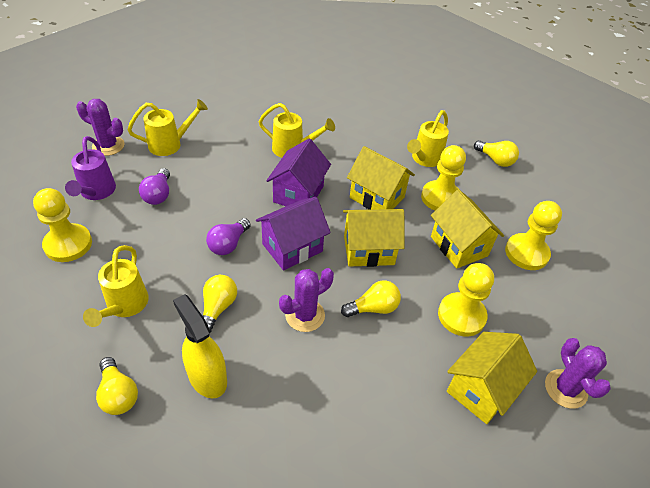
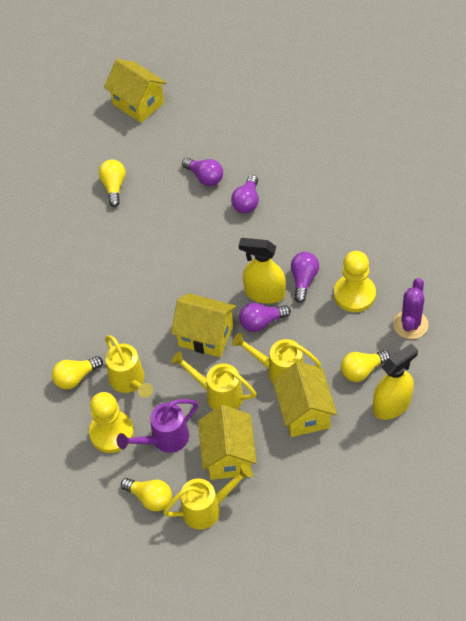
purple cactus: [76,99,124,156] [279,268,334,332] [545,338,611,409] = 3 -> [393,278,428,339] = 1
purple house: [256,197,331,271] [266,139,331,206] = 2 -> none = 0
purple light bulb: [139,168,170,205] [206,218,251,255] = 2 -> [182,158,223,186] [231,175,259,213] [239,303,291,332] [291,252,319,303] = 4
yellow pawn: [33,188,92,262] [421,145,466,211] [438,263,494,336] [505,201,562,270] = 4 -> [89,392,134,453] [334,251,376,312] = 2
yellow spray bottle: [173,294,227,398] = 1 -> [239,238,286,304] [373,343,418,420] = 2

